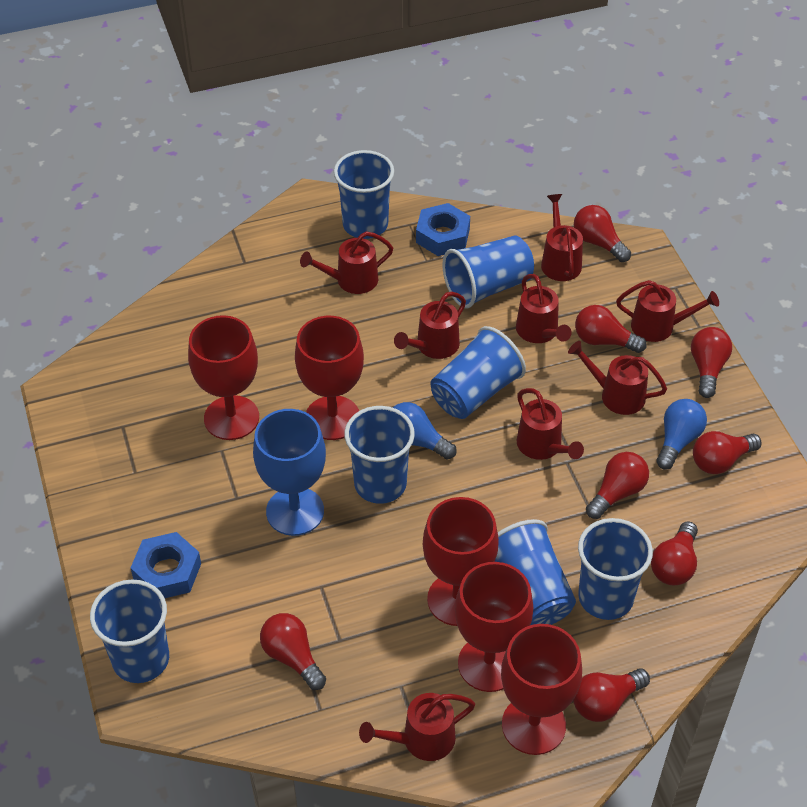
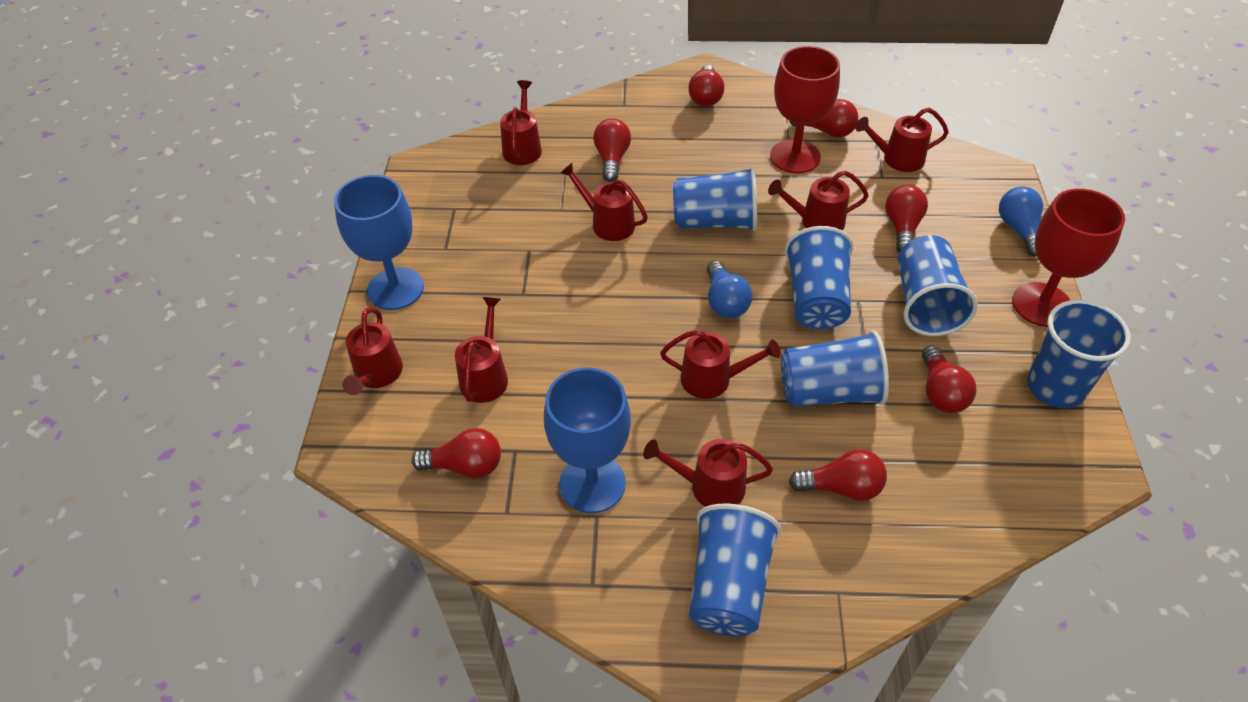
blue cup: [90,580,169,683] [334,150,394,239] [344,406,415,504] [430,326,526,419] [443,236,534,308] [495,519,576,625] [578,518,653,620] = 7 -> [673,166,757,231] [689,504,781,636] [781,330,889,407] [785,226,853,330] [898,235,978,336] [1027,300,1131,409] = 6
blue goblet: [253,409,326,536] = 1 -> [334,175,424,310] [544,367,631,513] = 2
blue nut: [131,532,201,598] [416,203,470,256] = 2 -> none = 0
red goblet: [188,315,259,440] [295,316,364,440] [423,497,499,626] [455,562,533,692] [501,624,582,755] = 5 -> [770,46,840,173] [1012,189,1125,327] = 2
red light bulb: [260,613,326,690] [573,668,650,722] [574,205,631,262] [575,305,647,353] [586,452,649,519] [651,521,698,585] [691,327,732,398] [693,431,761,474] = 8 -> [412,428,501,479] [593,118,631,182] [688,65,724,107] [789,99,858,138] [789,449,887,501] [885,185,928,252] [922,345,977,413] = 7

